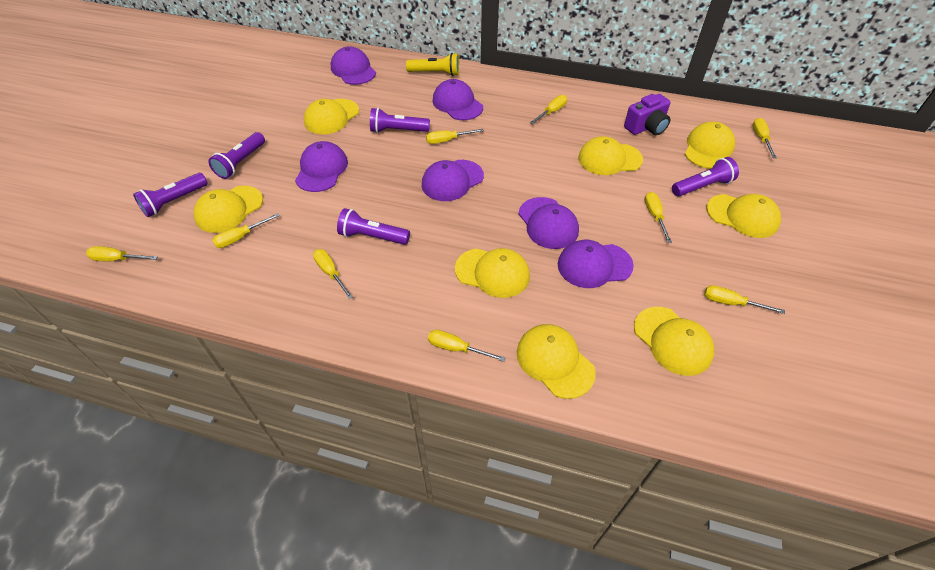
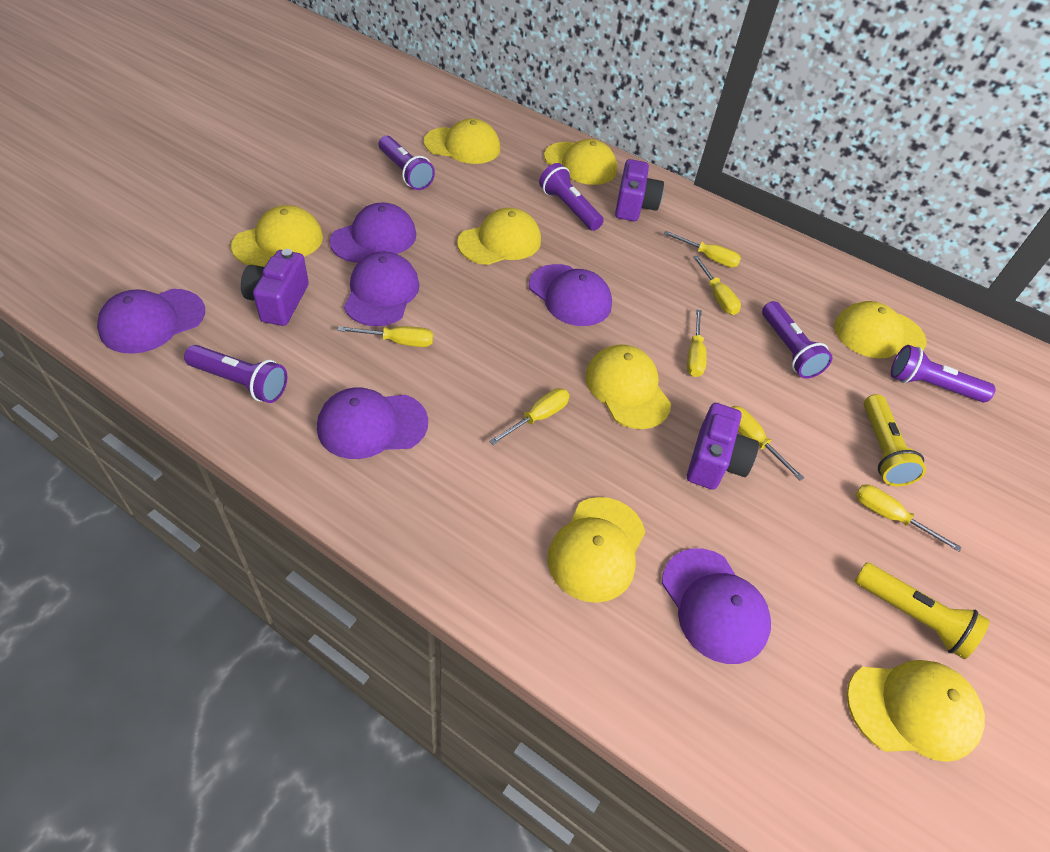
purple camera: [624,94,670,135] = 1 -> [241,249,309,326] [615,159,664,221] [687,403,759,490] = 3
yellow flashlight: [406,53,460,76] = 1 -> [855,562,990,659] [864,394,926,486] = 2
yellow screwdriver: [86,246,158,261] [212,213,280,248] [313,249,353,299] [426,129,484,144] [428,330,506,362] [530,95,567,124] [645,192,672,243] [704,285,785,314] [752,118,777,158] = 9 -> [338,326,433,347] [489,388,570,445] [664,231,741,267] [687,309,707,377] [693,256,741,315] [731,406,804,481] [856,484,962,552] = 7

